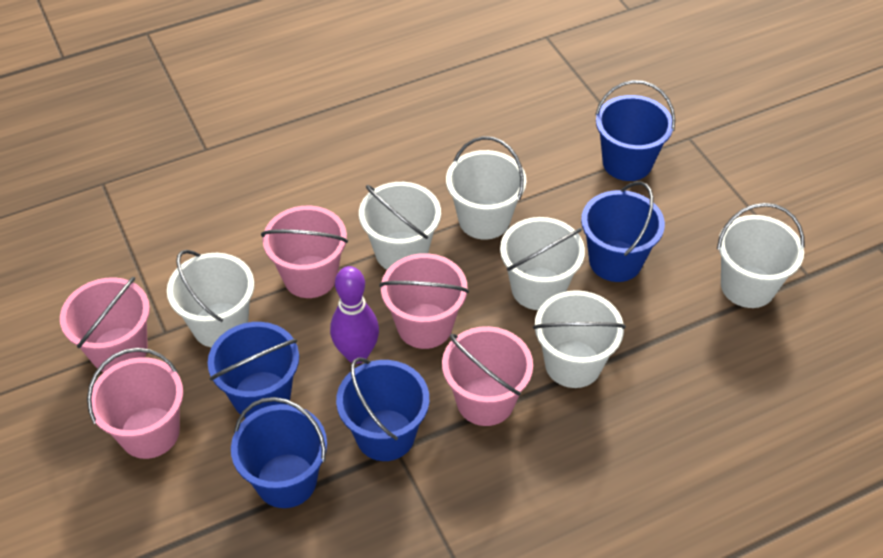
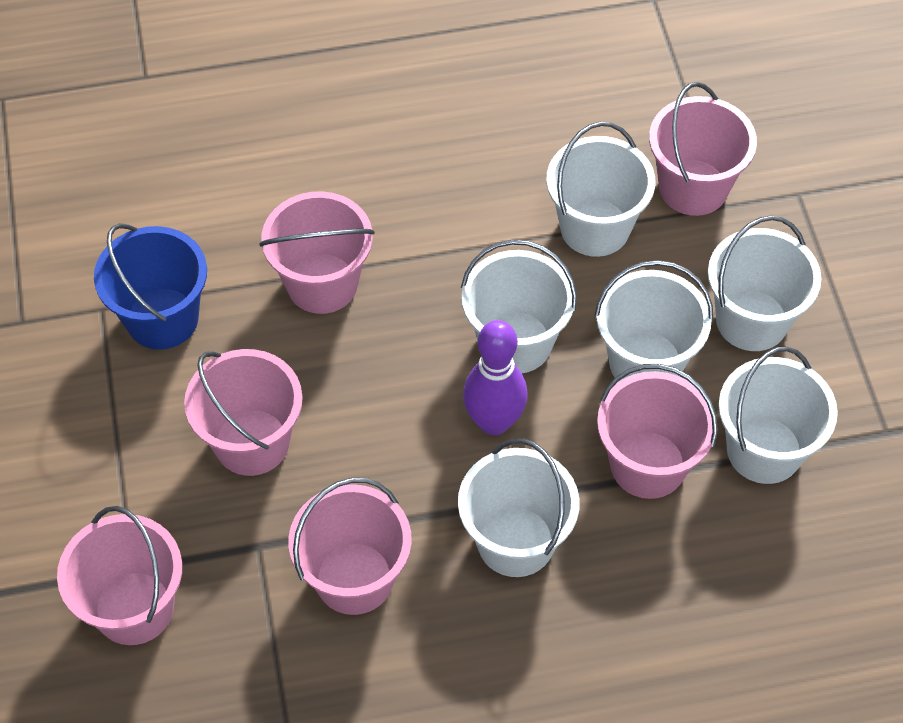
blue bucket: [208,322,299,418] [231,397,327,508] [336,357,429,461] [581,181,665,282] [595,80,675,181] = 5 -> [94,223,207,350] = 1
pink bucket: [60,276,150,372] [87,348,183,459] [261,206,348,298] [379,253,469,349] [442,326,533,426] = 5 -> [57,506,182,645] [184,349,303,476] [259,191,375,314] [289,478,412,615] [597,364,718,499] [649,82,757,216] = 6

